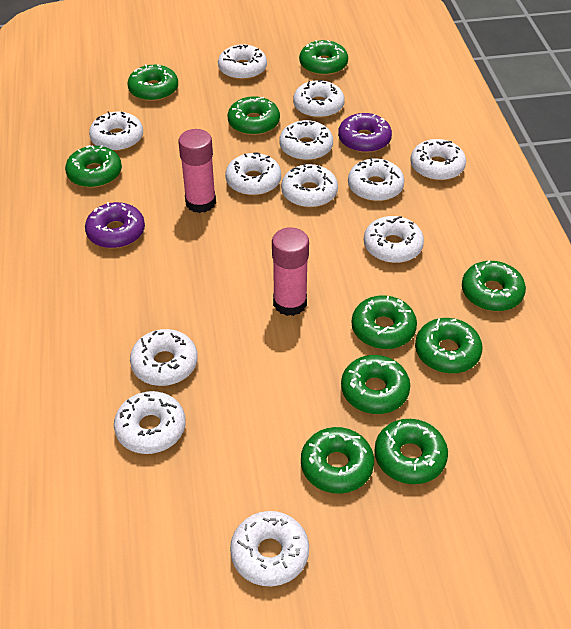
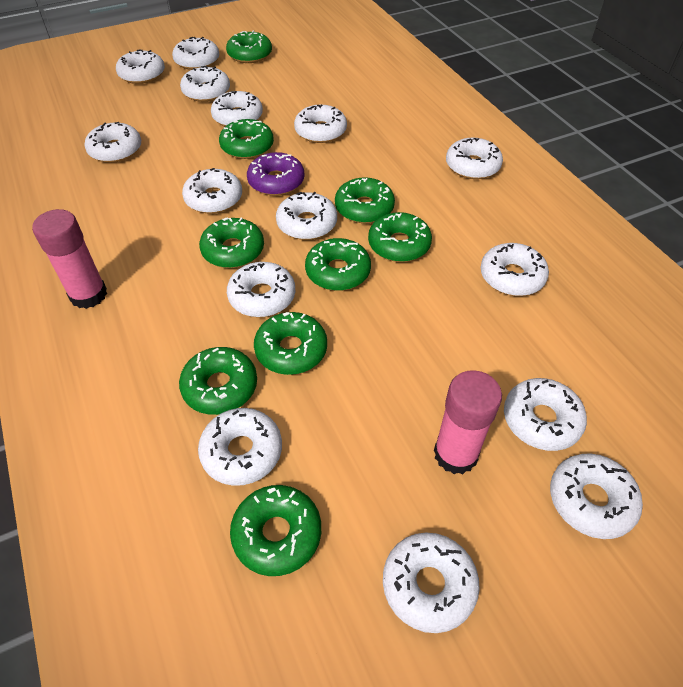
green donut: [65,145,122,188] [127,64,178,101] [227,96,280,135] [299,40,348,76] [301,427,374,494] [341,355,410,414] [351,295,417,349] [374,419,448,484] [415,318,483,374] [462,261,526,311] = 10 -> [179,347,257,415] [199,217,264,268] [219,119,274,159] [226,30,272,63] [230,485,321,576] [254,312,327,375] [305,238,371,291] [335,177,395,223] [368,212,432,262] = 9
purple donut: [85,202,145,248] [338,113,392,153] = 2 -> [247,152,305,196] = 1
white donut: [89,112,143,151] [114,391,186,454] [130,329,198,386] [218,44,267,80] [225,152,281,196] [230,511,309,586] [279,120,333,161] [281,163,338,208] [293,80,345,118] [348,158,405,202] [364,216,424,263] [411,139,466,181] = 12 -> [84,122,141,163] [116,49,165,84] [172,37,219,70] [180,66,230,102] [182,168,242,214] [198,408,282,486] [211,91,263,126] [227,262,295,317] [276,192,337,240] [294,105,347,143] [383,533,480,633] [446,138,503,179] [480,243,549,296] [504,378,587,451] [550,453,643,539] = 15

